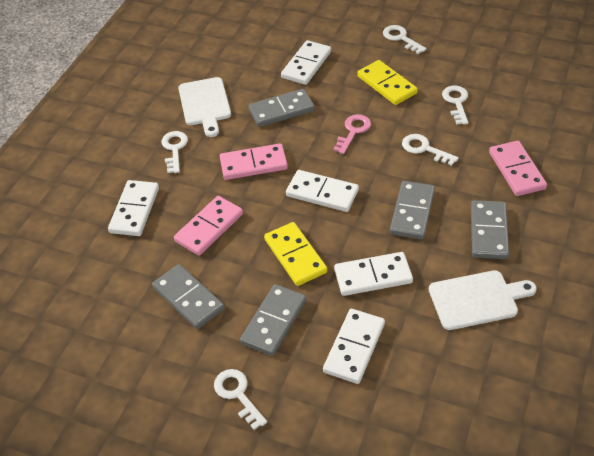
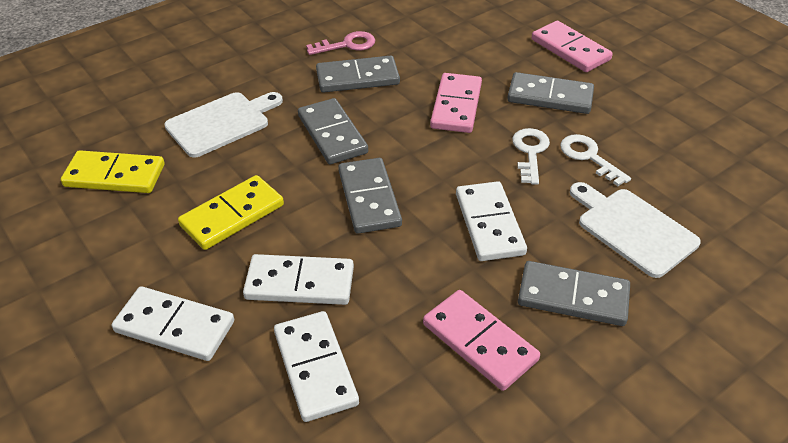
white domino: [108,180,159,236] [281,40,331,85] [286,170,359,212] [323,309,385,384] [334,252,413,296] = 5 -> [112,286,234,361] [243,254,354,305] [274,311,359,422] [456,181,527,261] = 4
white key: [162,131,188,173] [214,369,267,430] [383,25,426,54] [402,134,459,166] [442,86,468,125] = 5 -> [512,128,550,185] [560,134,631,186] = 2

